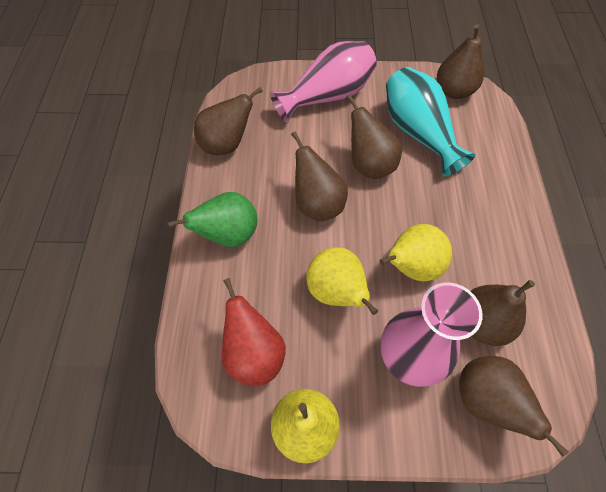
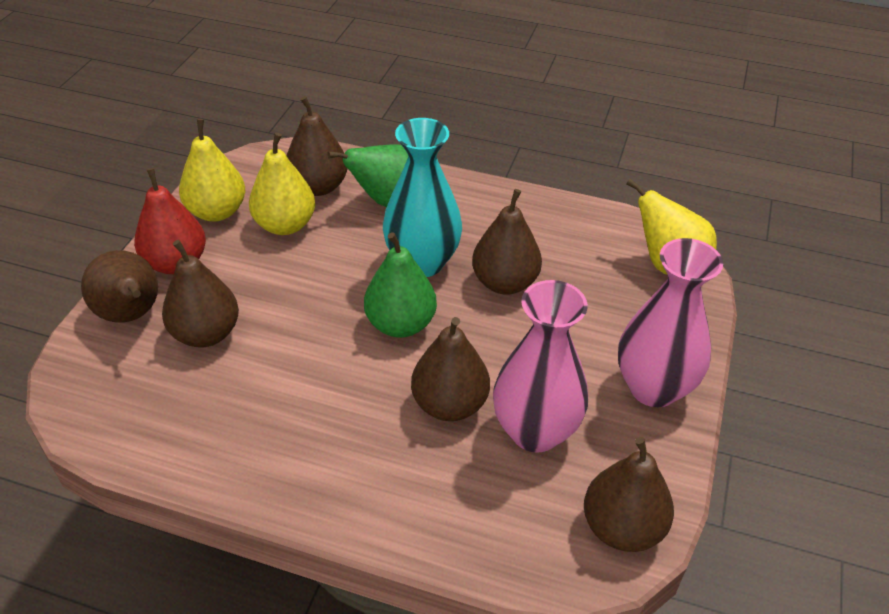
green pear: [167,192,258,247] = 1 -> [327,144,408,207] [364,232,437,338] = 2

